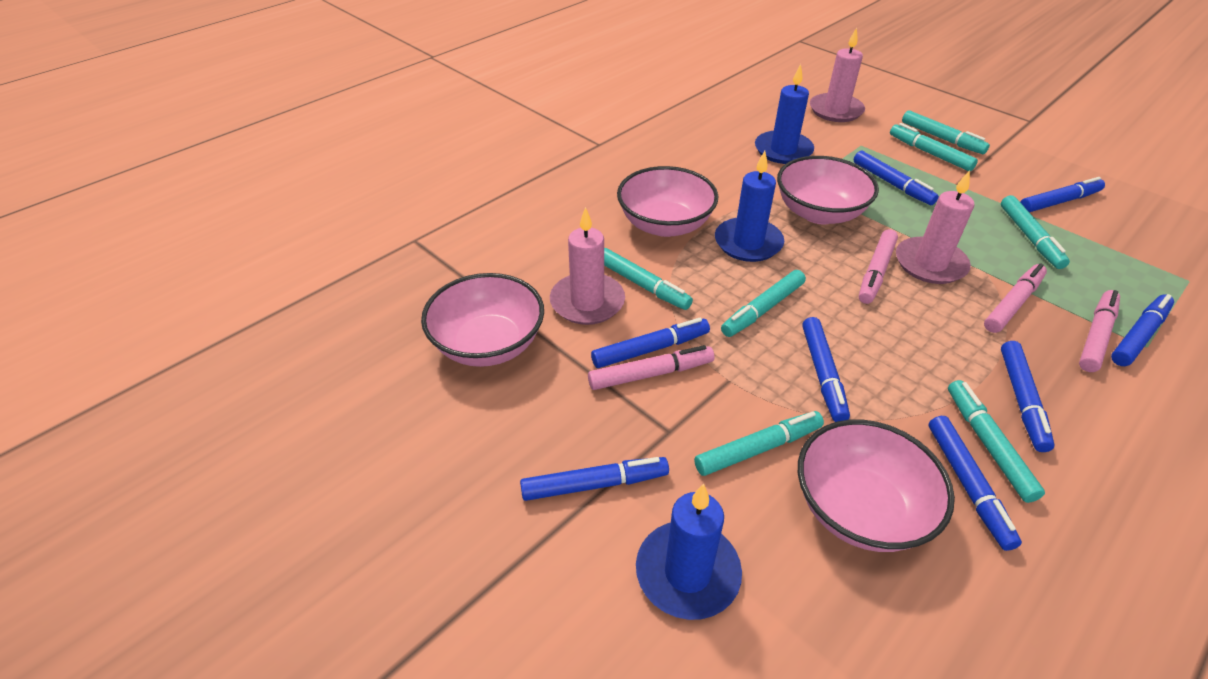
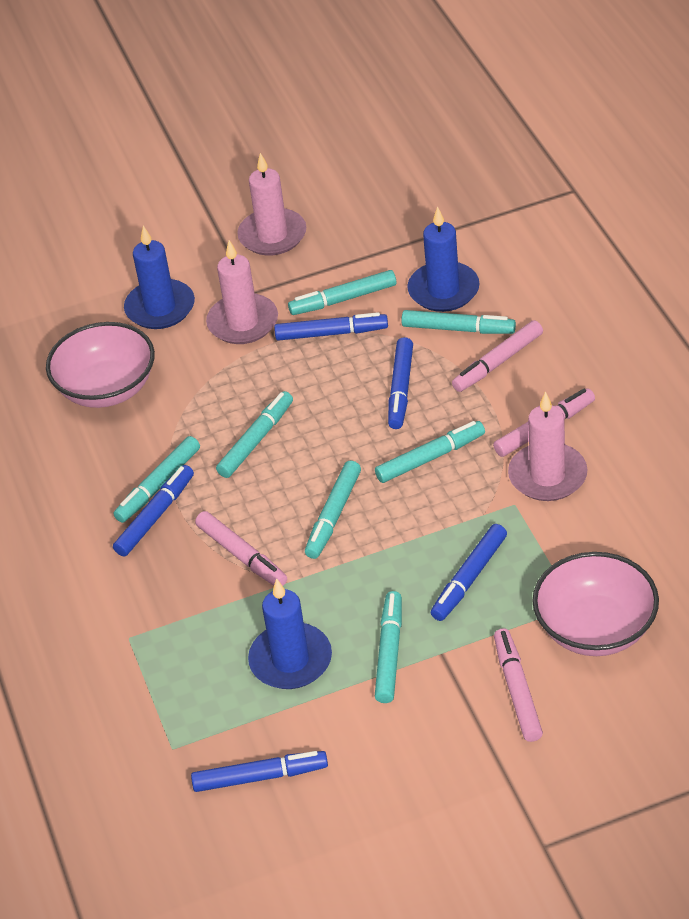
blue marker: [520,457,669,501] [591,318,710,368] [802,317,850,422] [854,151,939,205] [928,416,1022,551] [1001,341,1055,452] [1020,177,1105,212] [1111,294,1174,366] = 8 -> [113,465,194,557] [191,751,328,792] [274,312,388,341] [388,337,413,429] [431,524,507,621] = 5
pink bowl: [421,273,544,367] [617,166,718,237] [777,156,879,224] [798,420,955,552] = 4 -> [46,322,155,408] [532,552,659,656] = 2

